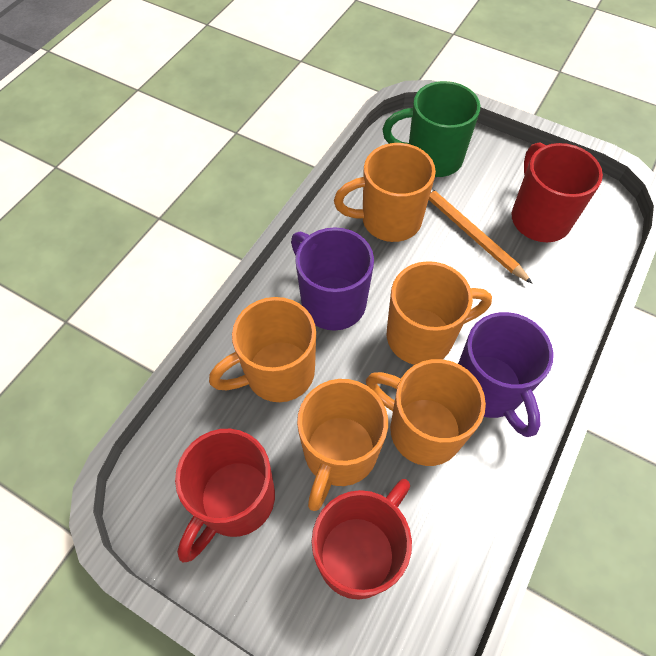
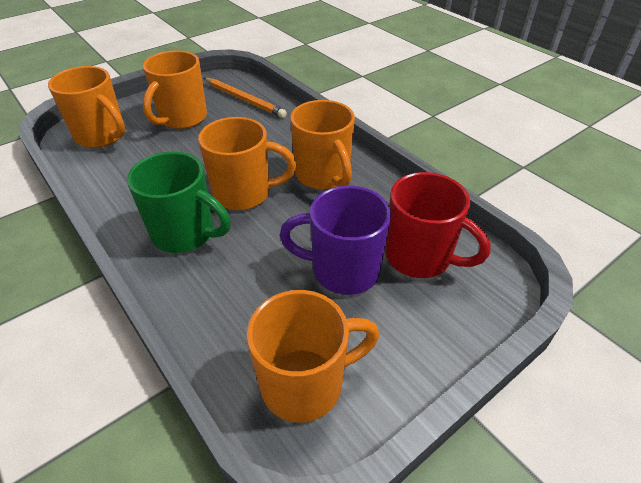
purple mug: [291,227,374,331] [458,312,554,437] = 2 -> [279,186,391,295] = 1
red mug: [175,429,275,562] [311,479,412,600] [512,142,603,242] = 3 -> [385,172,491,278] = 1

